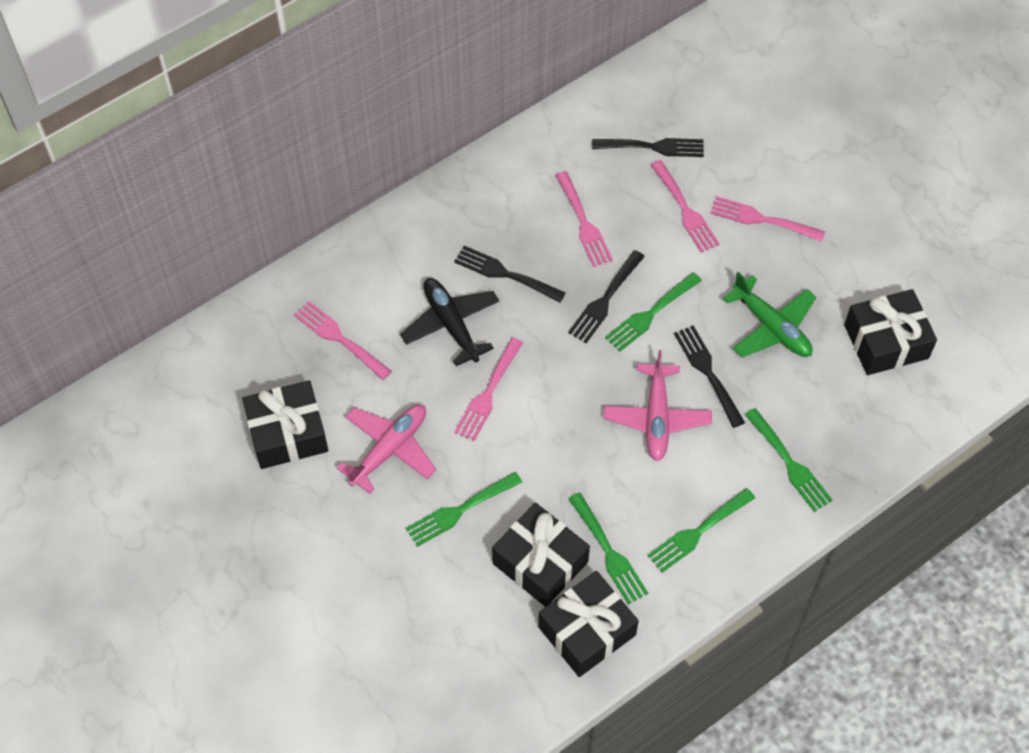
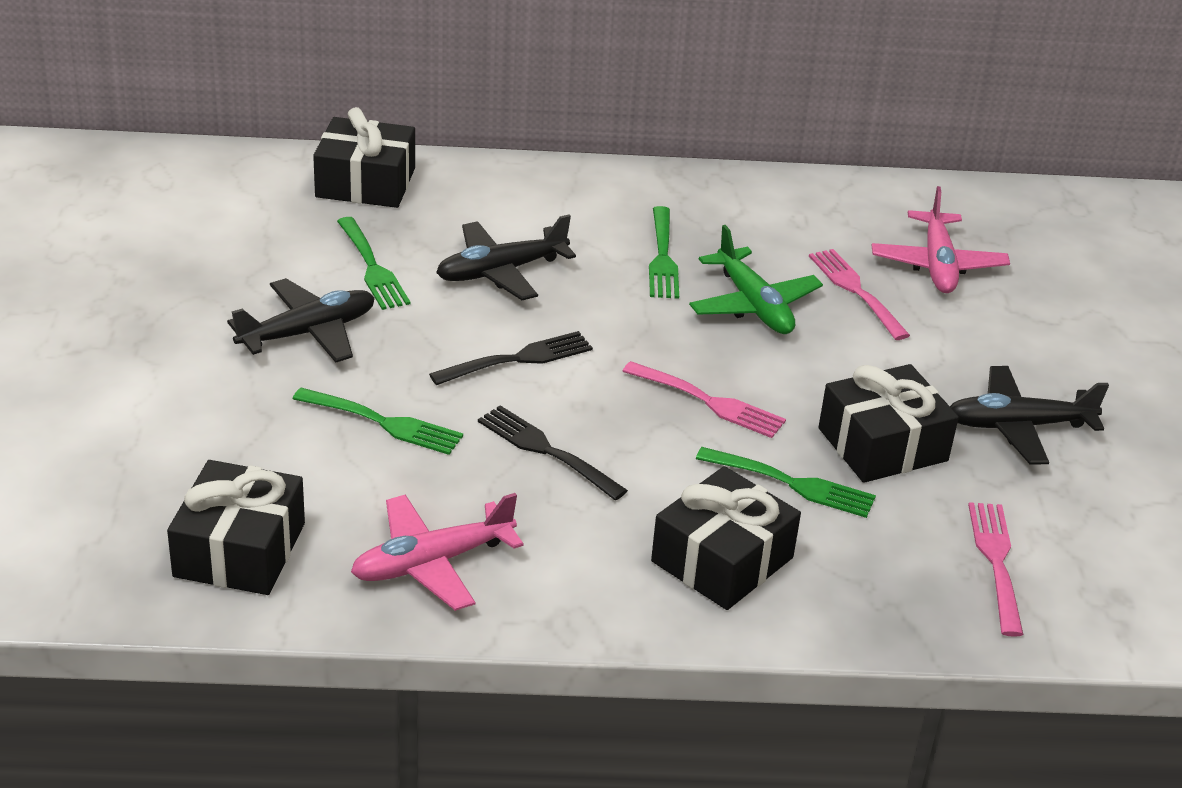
black fork: [454,246,565,303] [568,250,645,343] [592,138,704,157] [674,325,745,428] = 4 -> [429,331,593,385] [478,405,628,500] = 2
black plane: [400,278,499,366] = 1 -> [227,278,375,363] [436,215,576,300] [950,366,1109,464] = 3
green fork: [406,472,522,547] [569,493,648,604] [605,272,702,352] [647,488,755,573] [745,408,833,512] = 5 -> [293,388,463,455] [337,217,410,310] [649,206,679,299] [696,447,876,518] = 4
pink fork: [294,301,392,380] [454,337,523,441] [555,171,613,267] [651,160,720,253] [710,196,825,242] = 5 -> [622,361,786,438] [809,249,910,340] [968,502,1023,637] = 3

